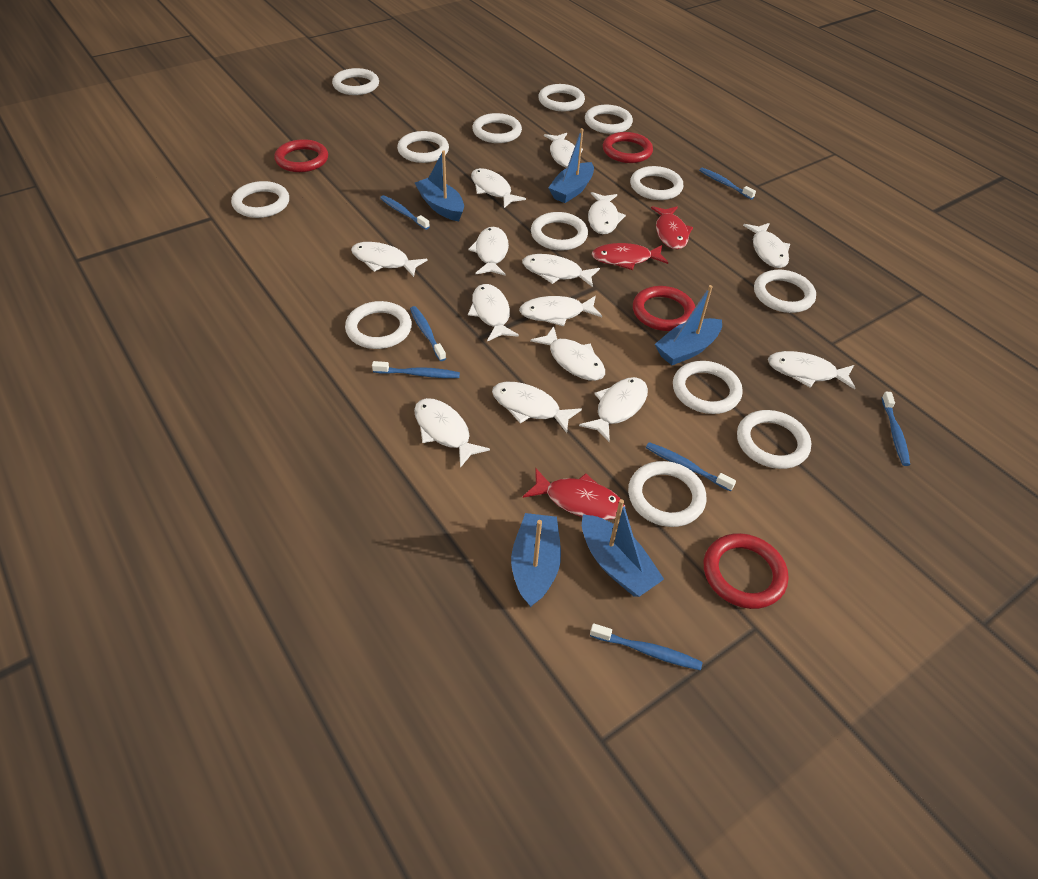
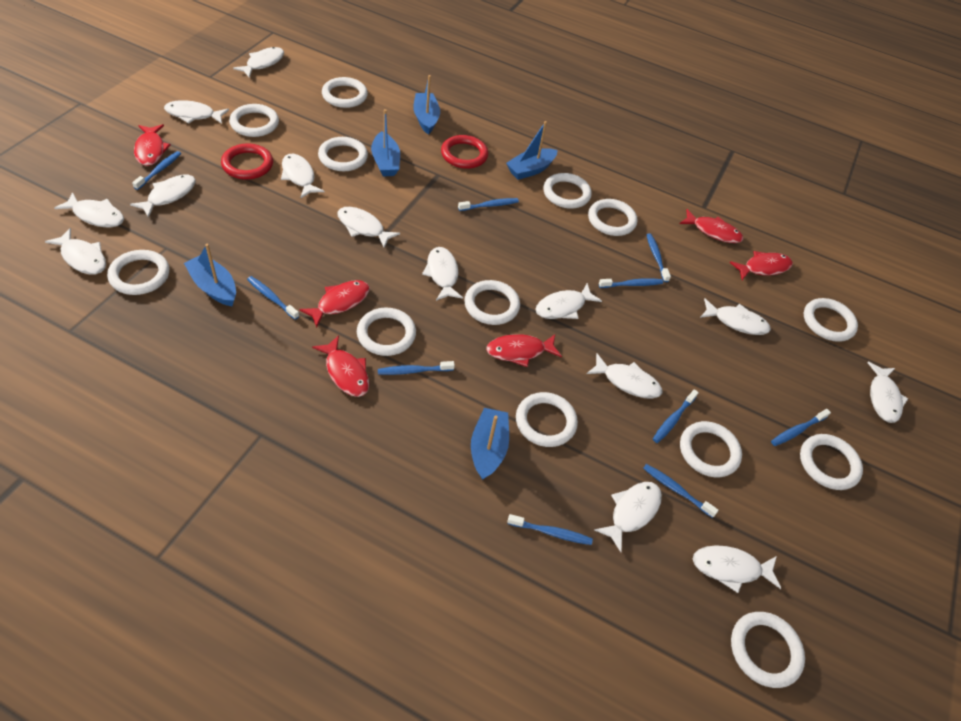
blue toothbrush: [372,361,460,378] [380,195,430,230] [410,306,446,361] [590,623,702,670] [646,442,736,492] [699,168,756,200] [881,392,910,466] = 7 -> [132,151,181,190] [247,276,299,320] [378,361,455,375] [458,198,519,211] [507,514,593,545] [599,278,663,288] [643,464,719,518] [646,233,671,282] [653,389,699,443] [771,409,831,446] = 10
red fish: [523,468,625,520] [592,243,668,270] [651,206,693,249] = 3 -> [134,124,171,166] [299,280,370,328] [312,335,369,397] [486,334,562,367] [679,209,743,243] [730,251,793,280] = 6
red ring: [274,139,328,172] [603,132,653,163] [633,286,695,331] [704,533,788,609] = 4 -> [221,144,273,180] [441,135,488,169] = 2

